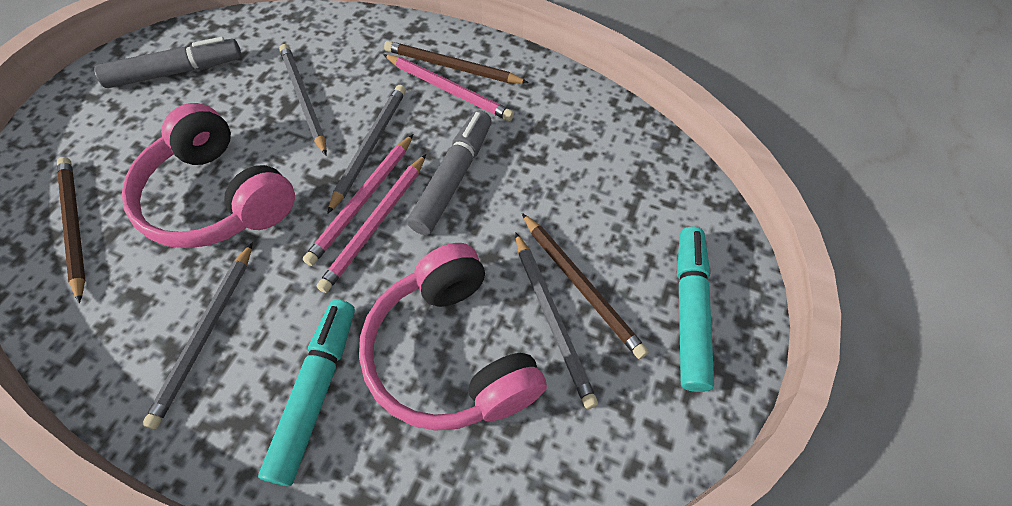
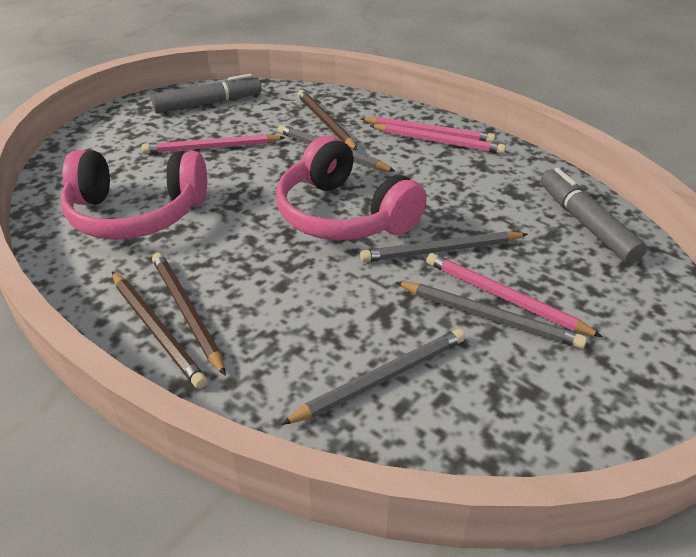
pink pencil: [303,134,413,266] [317,154,426,293] [383,54,514,121] = 3 -> [142,134,286,154] [360,117,495,142] [369,124,506,154] [426,253,602,337] = 4
turquoise marker: [258,299,355,486] [677,227,714,392] = 2 -> none = 0

